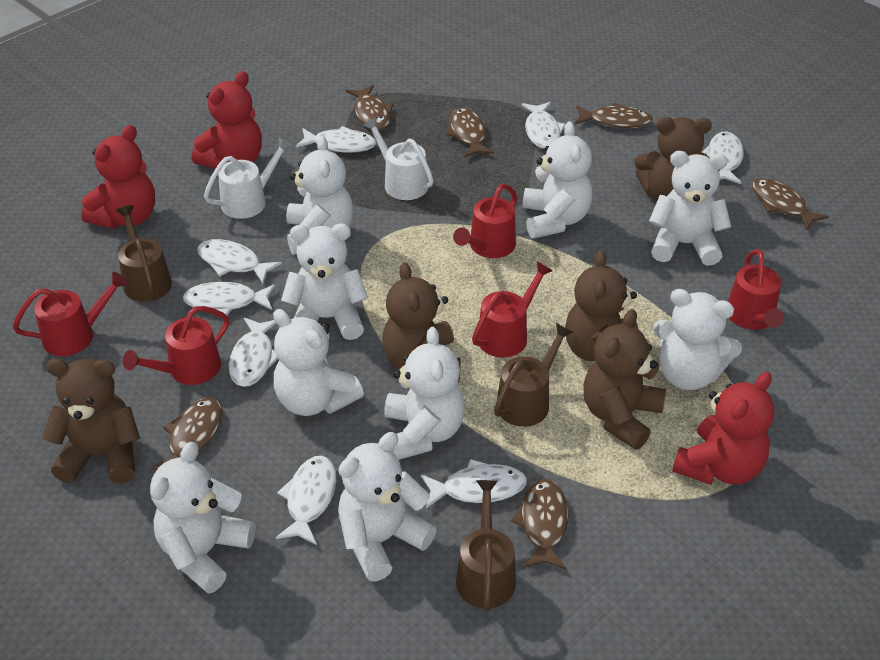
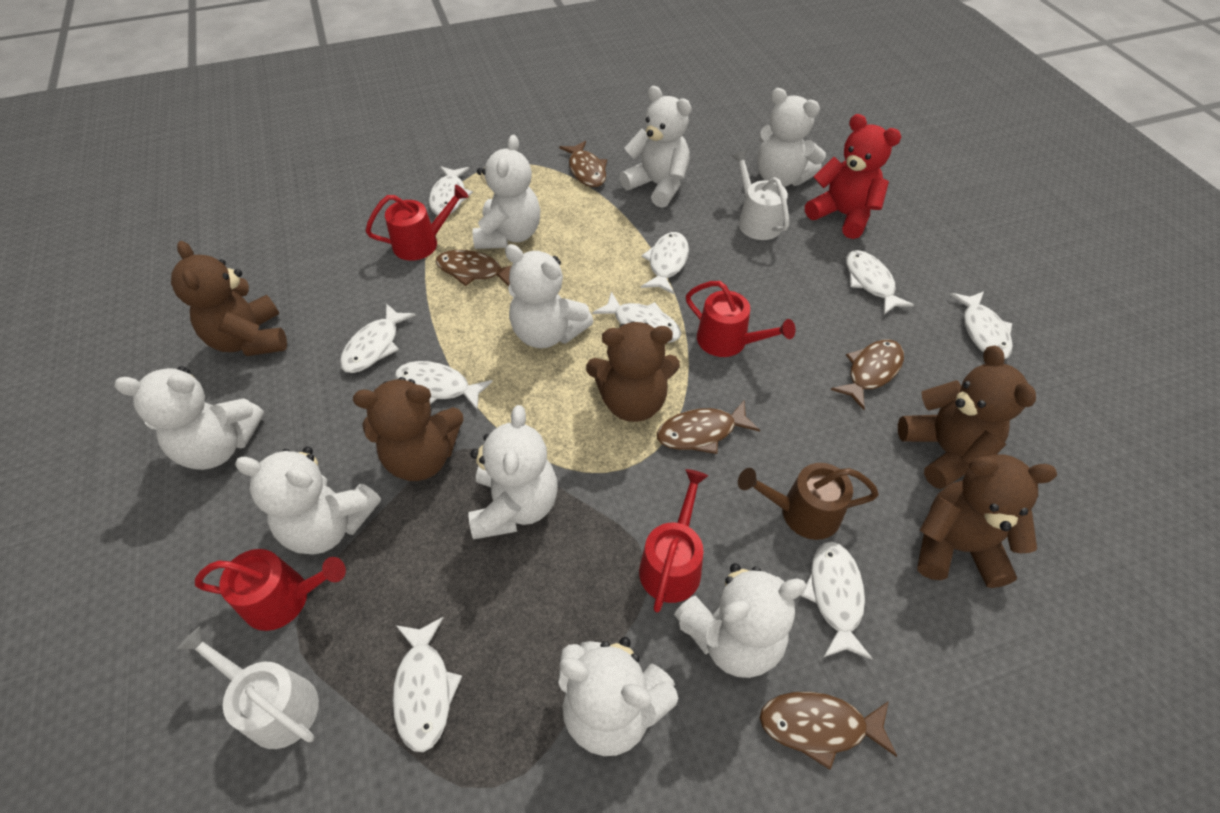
brown fish: [151,398,222,470] [346,85,393,130] [446,107,494,158] [511,479,569,570] [575,103,653,128] [752,178,829,231] = 6 -> [436,250,511,286] [559,141,607,187] [657,400,760,454] [760,692,897,770] [831,339,904,410] = 5
brown watering can: [116,205,172,302] [456,480,516,612] [494,323,573,427] = 3 -> [738,463,879,540] = 1
red teddy bear: [81,125,155,229] [192,71,262,169] [672,372,774,485] = 3 -> [805,114,901,239] = 1
red watering can: [13,272,128,356] [123,306,229,385] [453,184,517,258] [472,262,553,358] [728,249,784,330] = 5 -> [195,549,346,631] [366,185,469,261] [639,469,708,613] [686,281,796,357] = 4
white fish: [183,282,275,316] [197,239,282,284] [229,317,278,387] [276,456,336,545] [296,126,376,153] [421,459,527,508] [522,102,566,149] [702,132,744,184] = 8 -> [340,303,416,373] [392,617,462,752] [395,361,493,410] [429,166,473,215] [592,291,681,343] [641,232,689,294] [801,541,873,659] [846,250,914,315] [950,291,1013,359] = 9

